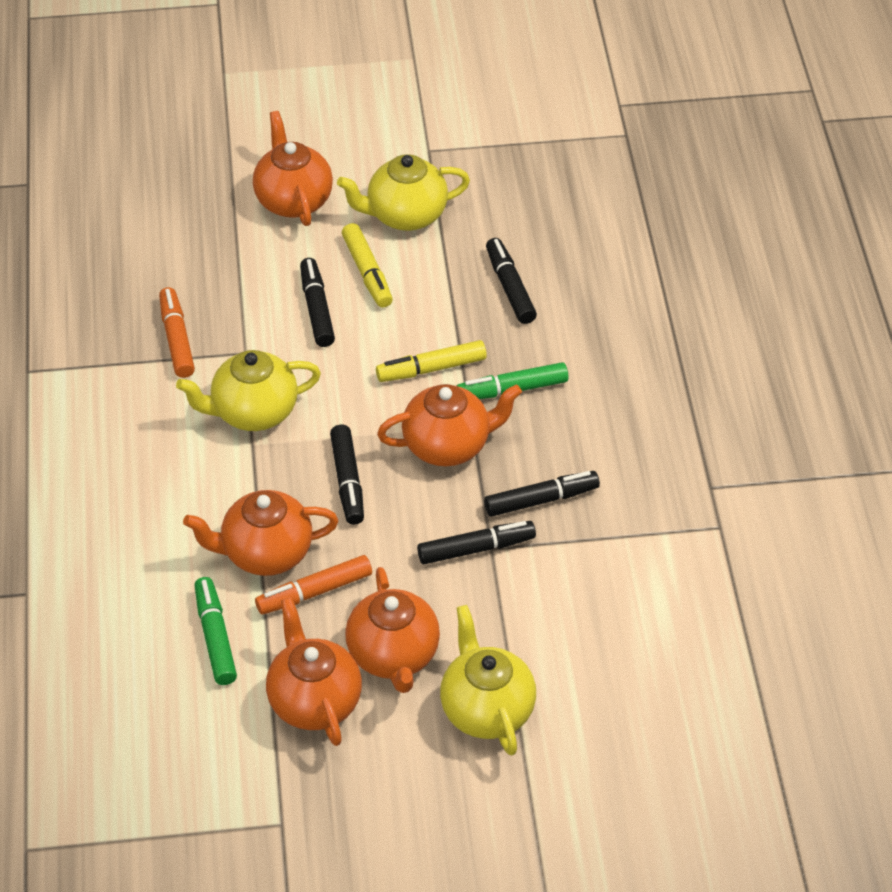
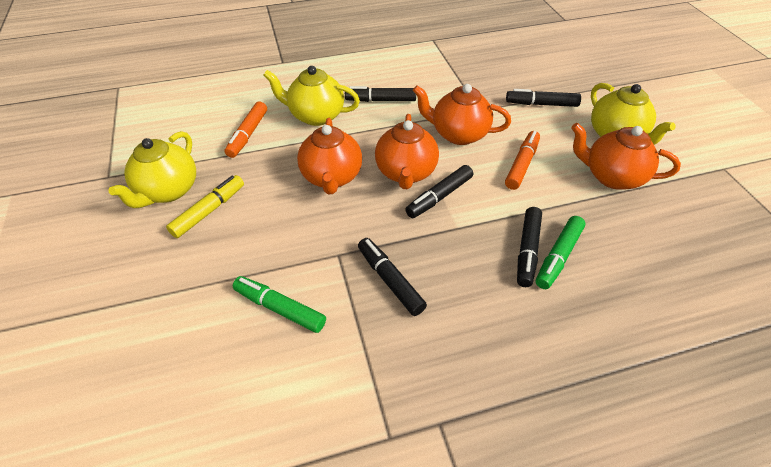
orange teapot: [183,490,338,576] [253,111,333,226] [266,597,362,746] [345,567,440,693] [377,384,522,466] = 5 -> [297,118,362,194] [375,114,439,189] [413,84,511,145] [571,123,681,190] = 4
yellow marker: [342,223,393,308] [376,340,487,382] = 2 -> [166,175,244,238] = 1

